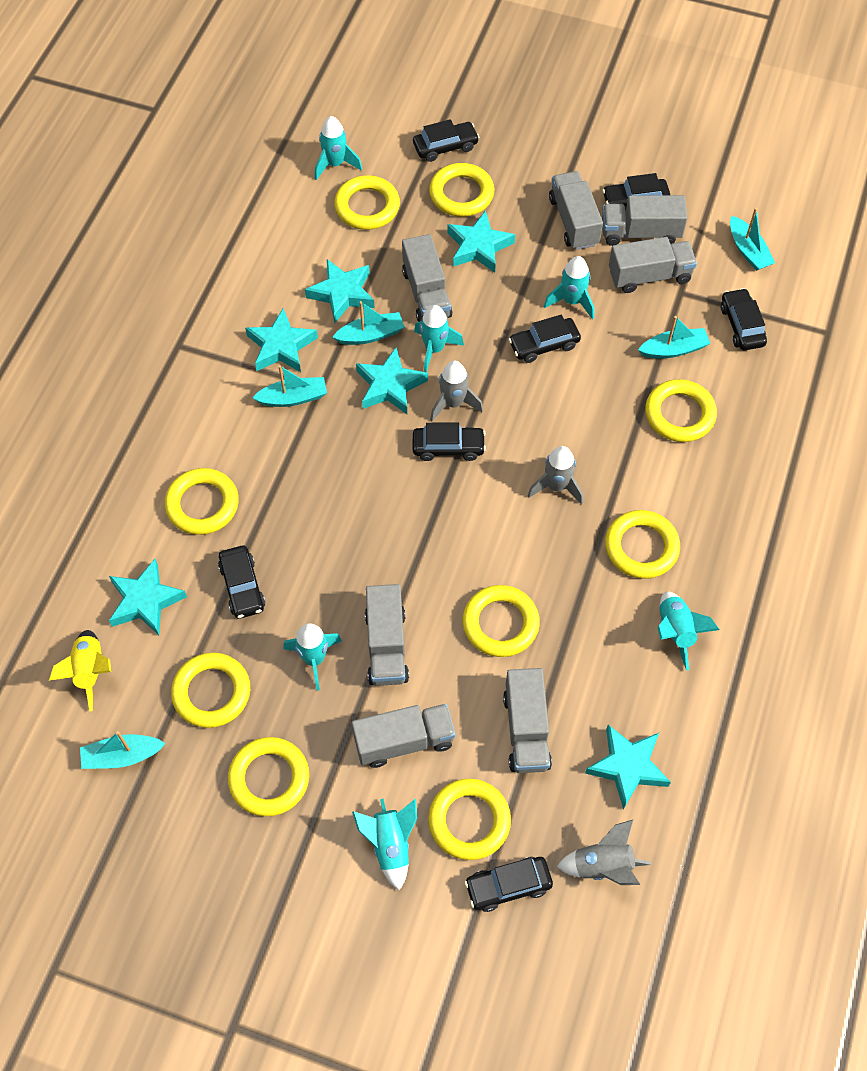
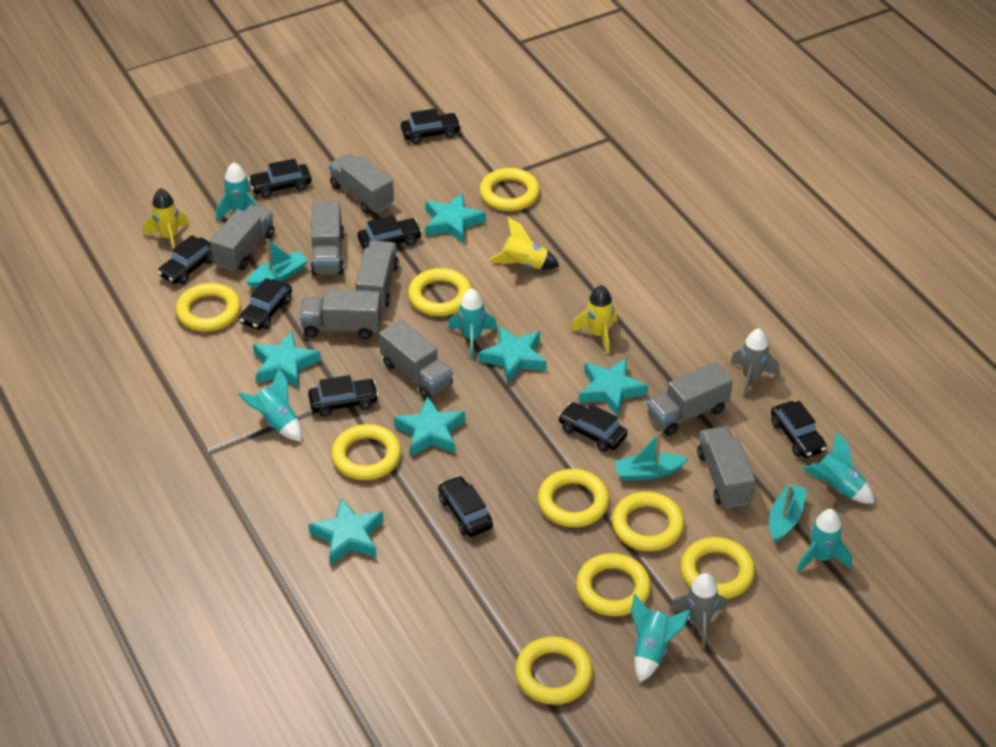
black car: [218,545,265,619] [413,119,480,162] [413,423,486,461] [465,857,553,912] [509,314,581,363] [602,173,670,211] [721,288,767,350] = 7 -> [158,235,213,284] [239,278,292,330] [248,159,311,198] [308,375,379,417] [357,215,422,250] [401,108,461,144] [438,476,493,537] [558,402,628,452] [771,401,827,458] = 9
grey rocket: [430,361,483,421] [528,446,583,505] [557,820,651,885] = 3 -> [669,573,727,649] [730,328,780,398] = 2
grey truck: [352,704,455,768] [365,584,409,686] [402,234,452,322] [503,668,552,773] [549,171,603,250] [602,195,688,246] [609,237,697,293] = 7 -> [210,205,275,271] [299,289,382,339] [311,201,344,275] [329,154,394,214] [355,240,399,308] [379,319,453,400] [647,362,733,436] [697,426,756,508] = 8
turquoise boat: [80,731,166,769] [252,365,327,407] [332,301,405,345] [638,316,711,358] [730,208,775,271] = 5 -> [246,239,308,288] [614,432,688,481] [769,483,807,543] = 3
yellow rocket: [49,630,111,711] = 1 -> [143,188,190,249] [489,217,559,269] [571,285,618,354] = 3

